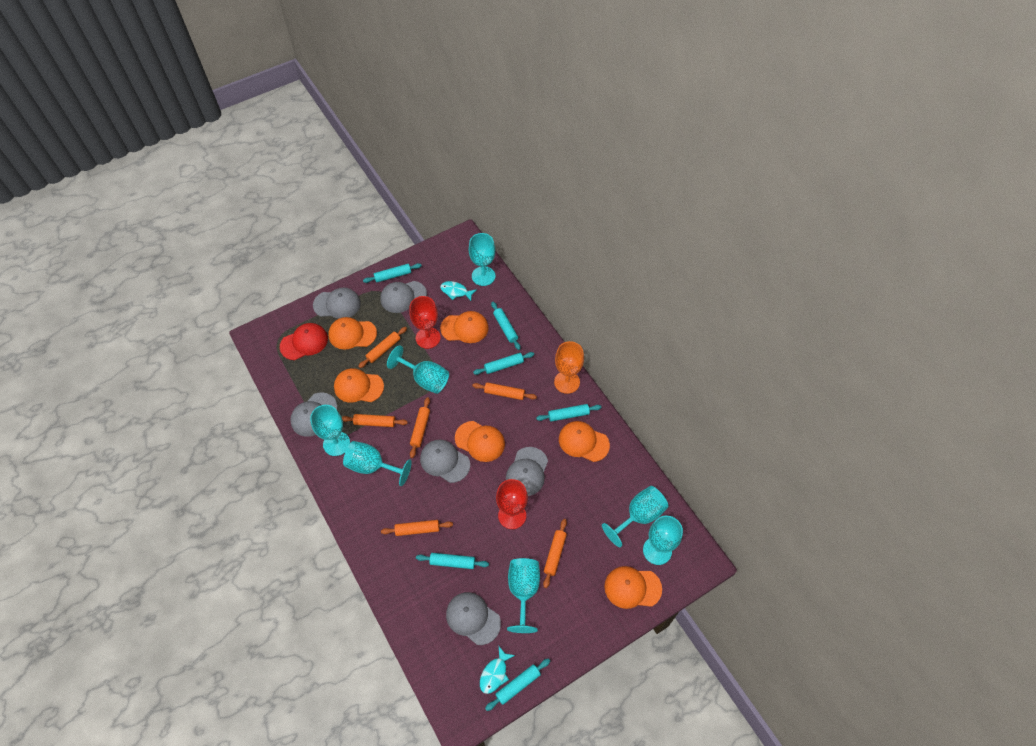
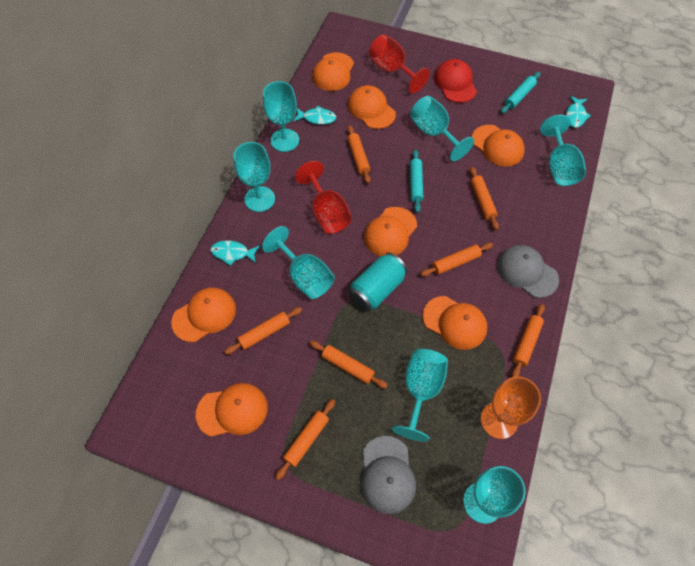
grey cap: [290,392,338,437] [313,288,361,319] [380,281,427,313] [420,440,470,483] [446,592,501,645] [506,447,548,496] = 6 -> [361,436,416,514] [497,245,559,298] = 2
orange cap: [328,317,377,350] [334,368,384,402] [440,311,489,343] [455,421,505,462] [559,421,610,462] [604,566,662,609] = 6 -> [171,288,236,342] [195,383,268,437] [312,52,354,91] [348,85,396,129] [364,207,417,256] [423,296,487,350] [472,125,525,167] = 7
orange rolling pin: [342,414,408,427] [358,327,407,368] [381,520,453,536] [410,397,430,458] [472,382,537,400] [543,519,567,588] = 6 -> [224,307,302,355] [275,399,335,480] [309,341,388,389] [347,125,371,184] [420,243,493,277] [470,167,499,230] [512,304,545,377] = 7
turquoise can: none = 0 -> [349,253,407,311] = 1
turquoise fish: [440,281,477,301] [480,647,515,694] = 2 -> [210,240,260,266] [293,106,336,125] [566,95,591,128] = 3
turquoise rolling pin: [363,263,422,283] [416,553,489,569] [473,352,534,375] [485,658,550,711] [491,301,521,350] [536,404,602,422] = 6 -> [410,150,423,213] [501,72,540,114] = 2

